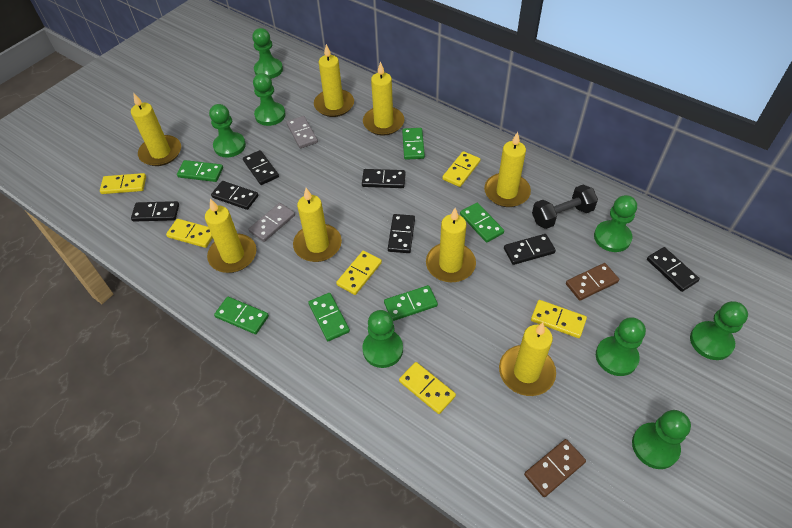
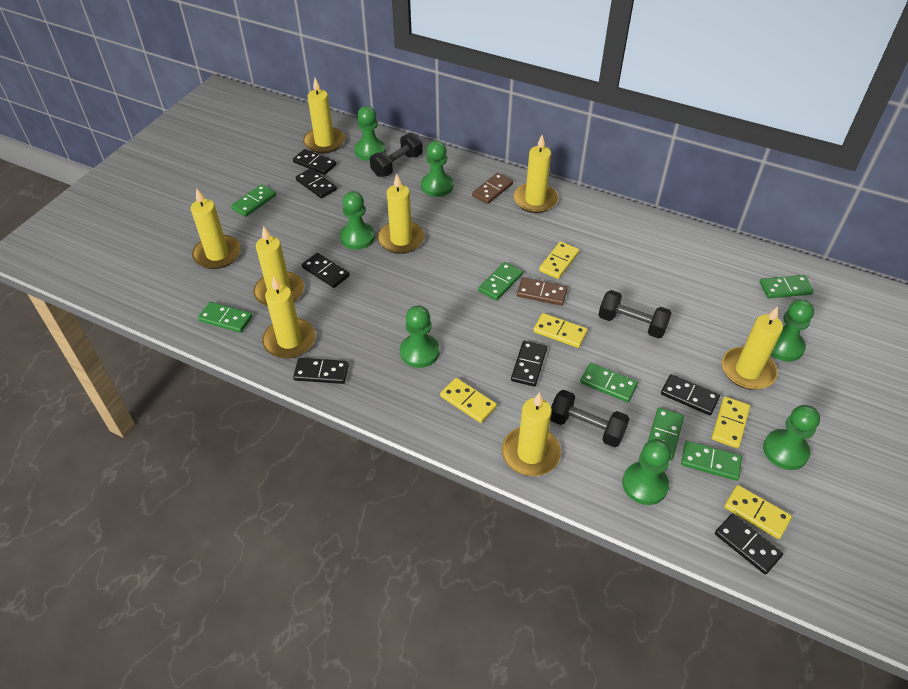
black dumbbell: [532,185,598,229] = 1 -> [370,133,423,177] [550,390,629,447] [598,290,672,339] = 3
green domino: [177,160,223,182] [214,297,269,334] [308,293,350,341] [384,285,438,321] [402,128,425,160] [460,203,504,243] = 6 -> [198,302,252,333] [231,184,276,217] [478,262,523,301] [580,363,638,402] [648,408,684,460] [681,441,742,481] [760,275,814,298] = 7
green pawn: [209,104,246,157] [252,28,283,79] [253,73,286,126] [362,310,403,368] [594,195,637,252] [596,317,646,376] [632,410,691,469] [690,301,748,360] = 8 -> [340,191,375,250] [354,106,386,161] [400,305,440,368] [421,141,453,197] [622,439,671,505] [763,405,820,470] [771,299,814,362] = 7
grey domino: [248,203,295,242] [286,116,318,148] = 2 -> none = 0
yellow domino: [100,173,146,194] [166,219,213,248] [336,251,382,295] [399,362,456,414] [442,151,480,187] [531,300,587,338] = 6 -> [440,378,497,423] [533,313,588,348] [539,241,579,279] [712,397,750,448] [724,485,792,539] = 5

